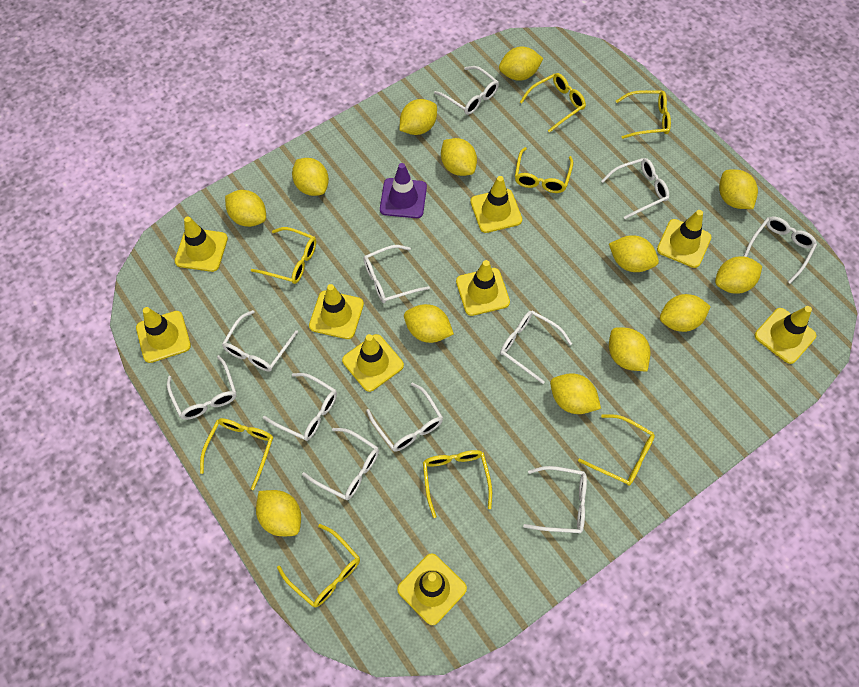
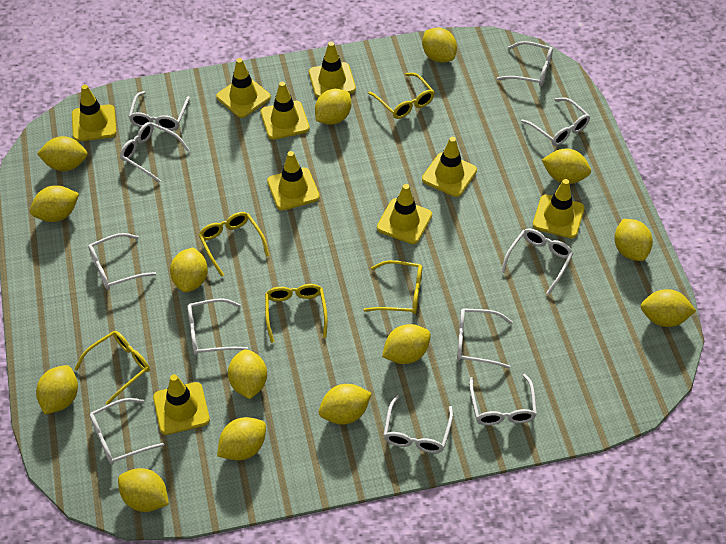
purple traffic cone: [380,163,427,218] = 1 -> none = 0
yellow glasses: [200,418,273,490] [251,227,316,284] [277,524,360,607] [423,450,492,518] [515,147,573,193] [520,73,586,133] [578,414,655,486] [616,90,671,139] = 8 -> [74,331,150,405] [199,212,269,277] [265,284,328,343] [364,260,422,314] [368,73,434,119] = 5
yellow lemon: [225,190,266,227] [256,490,301,536] [292,158,329,196] [399,99,437,135] [404,304,454,343] [441,138,477,176] [499,47,543,81] [550,373,601,414] [609,235,659,272] [609,327,650,371] [660,294,711,332] [715,257,762,294] [719,169,758,209] = 13 -> [30,185,79,222] [36,365,78,414] [37,136,87,171] [118,468,169,512] [170,248,208,292] [217,417,266,460] [228,349,267,399] [315,89,351,125] [319,384,372,425] [382,324,431,364] [422,28,457,63] [542,149,591,184] [614,219,653,261] [641,289,696,327] = 14

